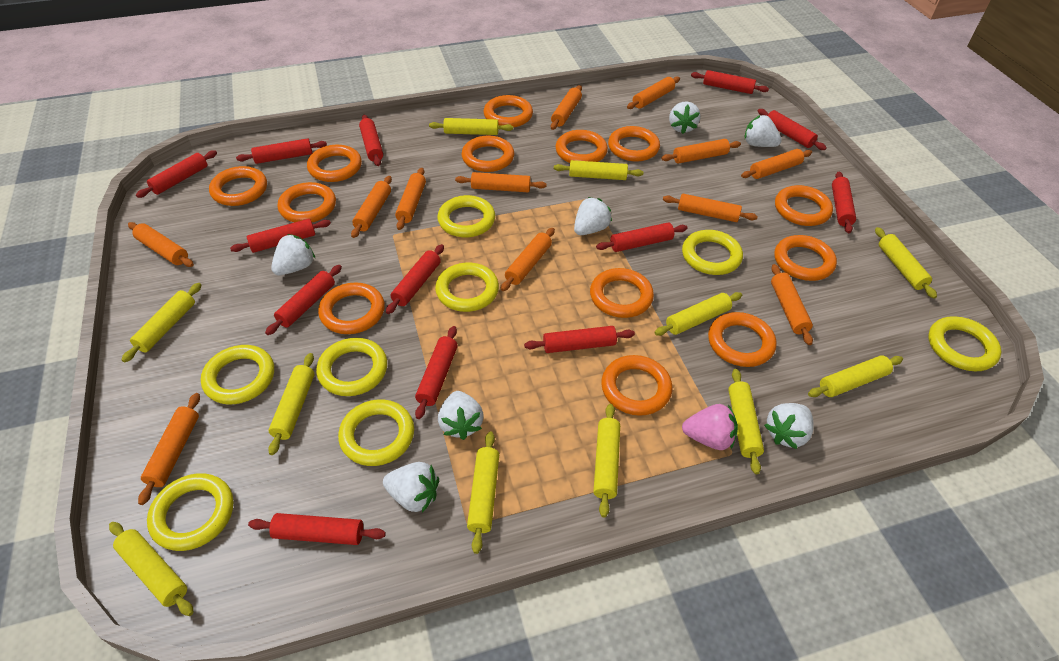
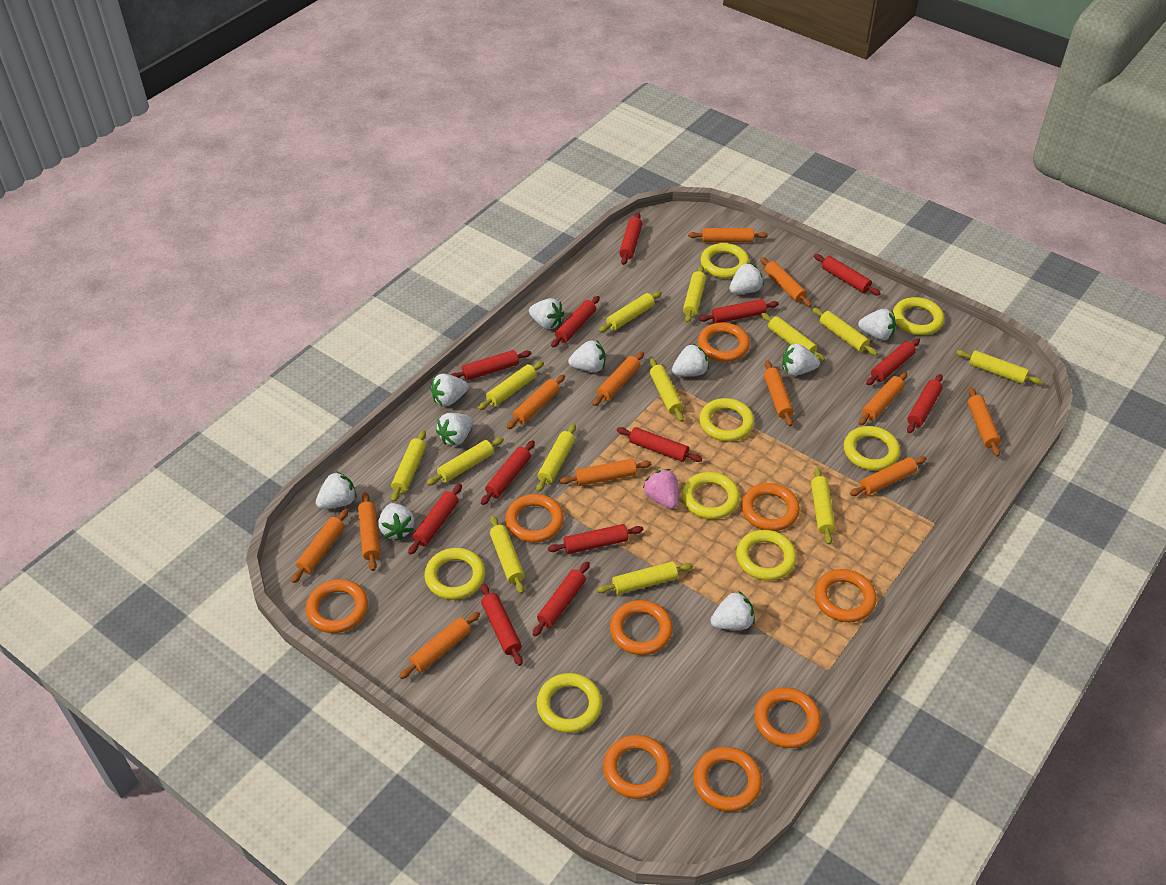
orange ring: [209,166,267,206] [278,182,336,222] [307,145,362,182] [318,282,385,334] [462,136,514,172] [484,95,533,128] [555,130,608,163] [590,268,654,318] [601,355,672,416] [608,126,660,162] [708,312,777,367] [774,235,837,281] [775,185,833,226] = 13 -> [306,579,368,633] [505,494,564,543] [603,735,671,799] [610,600,673,655] [693,747,762,811] [698,322,750,362] [741,483,800,531] [754,687,821,748] [814,569,876,622] = 9
white strawberry: [271,234,315,275] [383,462,439,512] [438,391,484,440] [574,197,612,235] [669,101,701,134] [745,115,782,147] [764,403,813,449] = 7 -> [316,471,357,509] [378,503,414,540] [431,373,469,406] [436,413,473,446] [529,298,564,329] [568,340,605,372] [672,344,709,376] [710,591,755,630] [729,262,764,294] [782,344,820,376] [858,309,896,340] = 11
yellow rolling pin: [109,522,194,616] [122,283,201,362] [268,353,315,455] [429,118,513,135] [467,432,499,554] [554,160,644,180] [593,404,620,518] [654,292,742,336] [728,369,764,474] [808,355,903,397] [875,227,937,299] = 11 -> [391,430,426,502] [426,437,504,486] [478,361,544,410] [490,516,525,594] [536,424,576,492] [597,562,693,595] [599,291,662,333] [650,358,684,422] [683,266,706,323] [761,313,825,361] [811,467,836,545] [812,308,878,356] [956,350,1042,384] = 13

